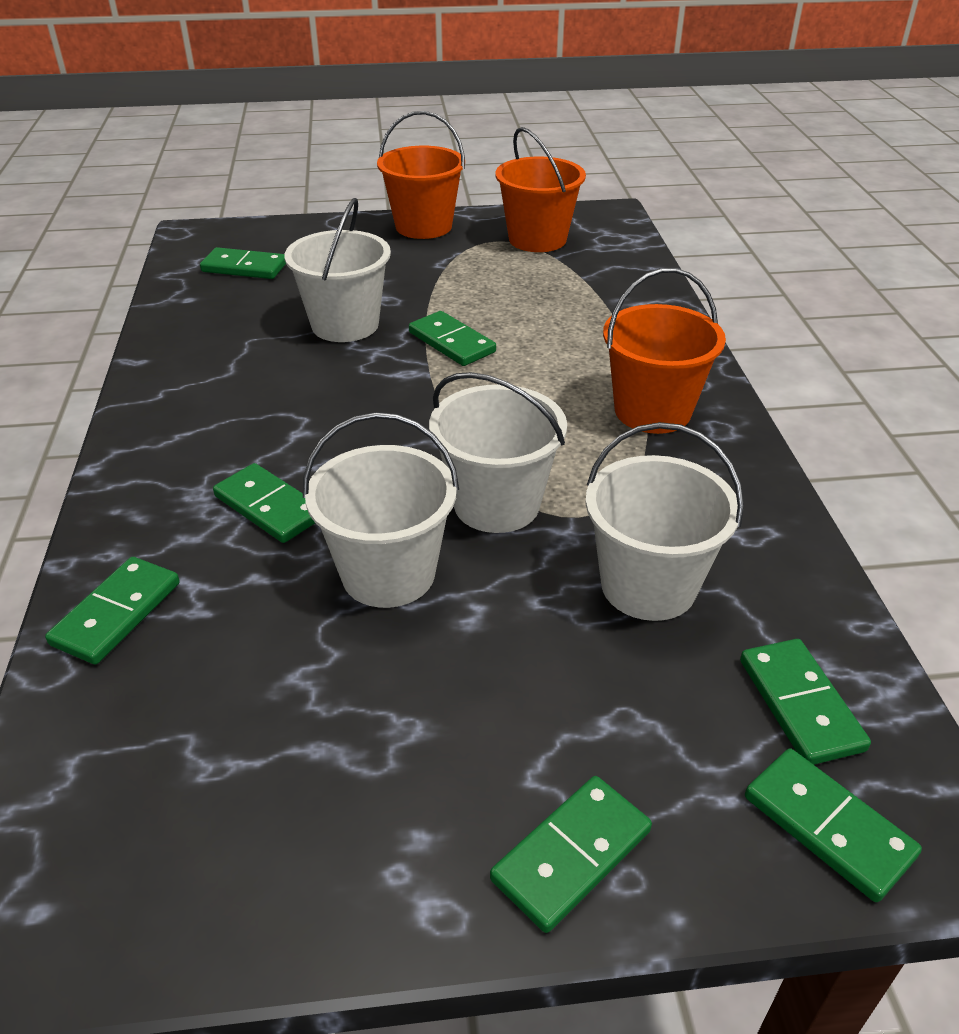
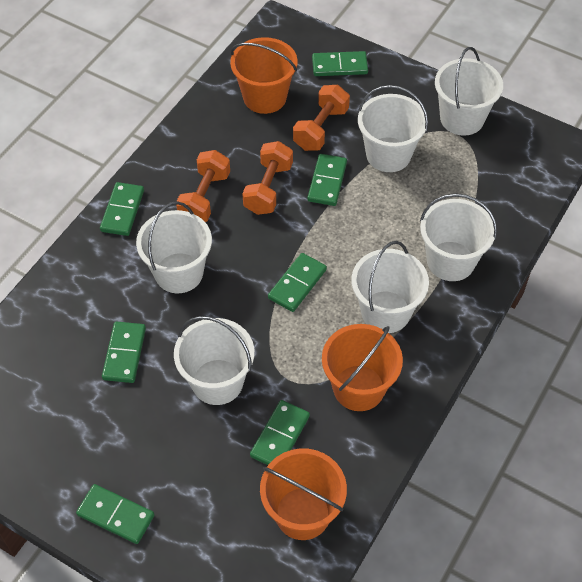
orange dumbbell: none = 0 -> [176,150,230,222] [242,141,293,215] [293,85,350,151] = 3
white bucket: [284,198,391,342] [303,412,459,608] [429,372,567,533] [585,422,744,621] = 4 -> [136,201,212,293] [174,316,254,405] [352,241,429,333] [358,85,428,172] [420,193,497,281] [435,47,503,136] = 6

